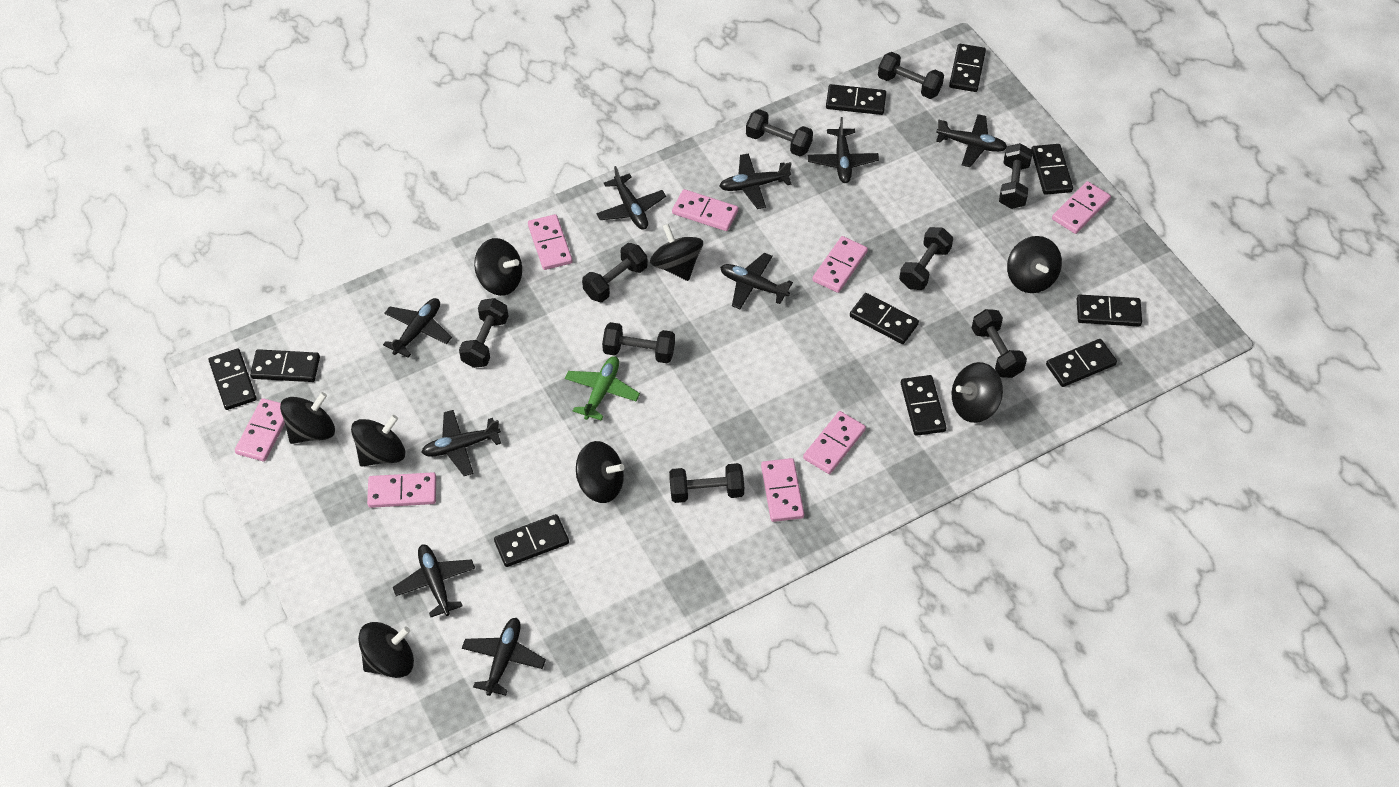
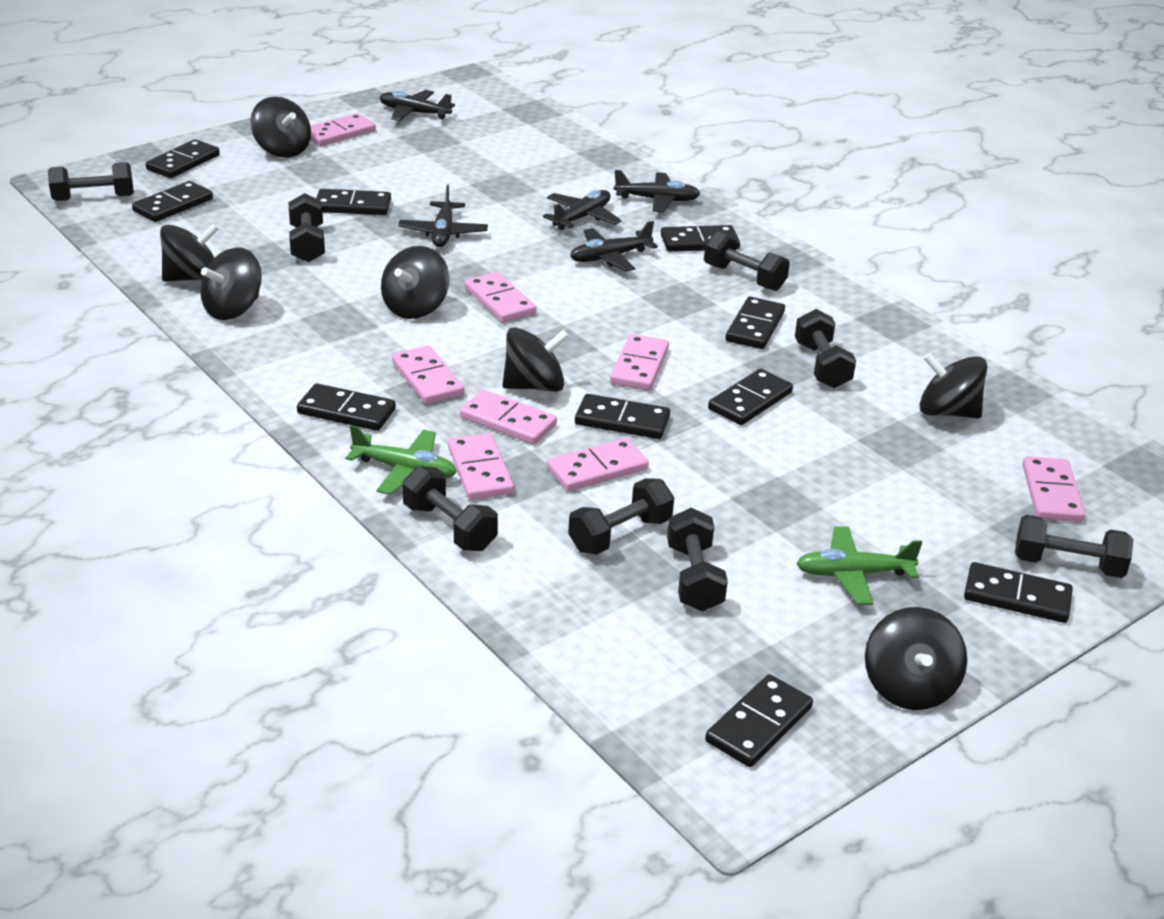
black dumbbell: [459,298,509,368] [582,243,648,302] [602,322,675,363] [669,463,744,503] [746,109,813,157] [878,52,944,99] [899,227,953,290] [972,309,1027,378] [999,143,1032,209] = 9 -> [48,162,134,201] [289,193,325,263] [403,466,498,551] [568,478,674,554] [667,508,728,611] [704,231,790,291] [795,309,856,388] [1015,515,1133,578] = 8
black plane: [383,298,452,358] [393,545,475,617] [421,410,501,476] [462,618,546,696] [596,166,666,230] [720,153,792,209] [720,253,793,309] [808,117,879,183] [936,114,1007,167] = 9 -> [380,90,455,121] [398,184,488,247] [543,190,622,230] [570,221,658,271] [614,170,700,212] = 5
black spinning top: [280,392,335,444] [351,415,405,467] [358,622,414,678] [474,238,522,296] [576,441,625,503] [650,224,703,281] [952,362,1003,423] [1007,236,1062,293] = 8 -> [160,223,219,282] [200,247,262,320] [250,96,311,158] [381,246,449,319] [503,327,569,392] [865,607,967,710] [920,353,987,419] = 7
green plane: [565,356,640,421] = 1 -> [346,425,457,495] [796,526,922,605] = 2

